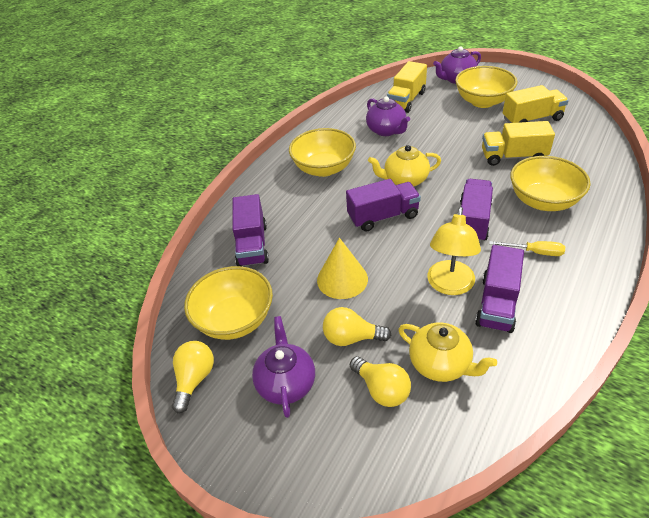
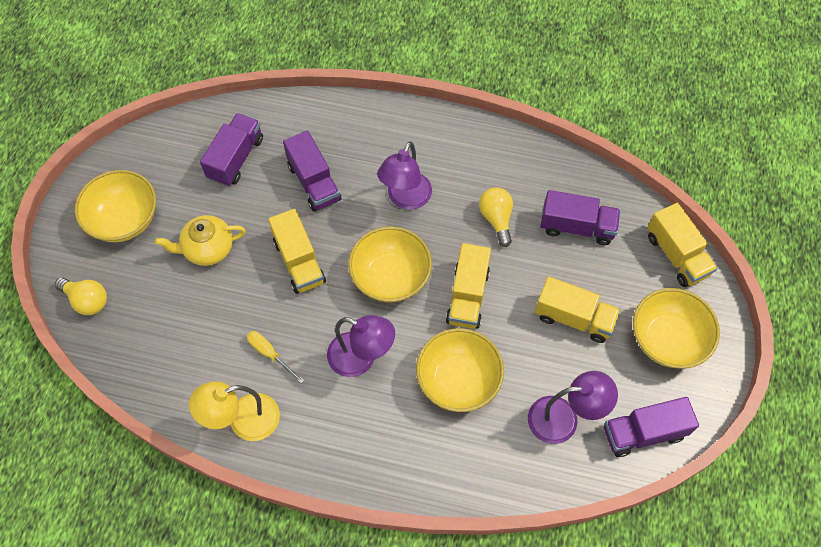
purple lamp: none = 0 -> [327,315,395,377] [377,141,432,210] [528,371,618,444] = 3
purple teapot: [252,316,315,418] [366,96,410,136] [433,46,481,84] = 3 -> none = 0
yellow cone: [317,238,368,299] = 1 -> none = 0
yellow light bulb: [172,341,214,413] [323,307,391,346] [350,356,411,407] = 3 -> [55,277,107,315] [479,187,513,247] = 2
yellow teapot: [368,145,441,186] [398,323,497,382] = 2 -> [155,215,246,266] = 1
yellow truck: [387,61,427,113] [482,121,555,166] [503,85,569,123] = 3 -> [268,209,326,294] [446,243,491,329] [535,276,621,343] [647,203,718,287] = 4

